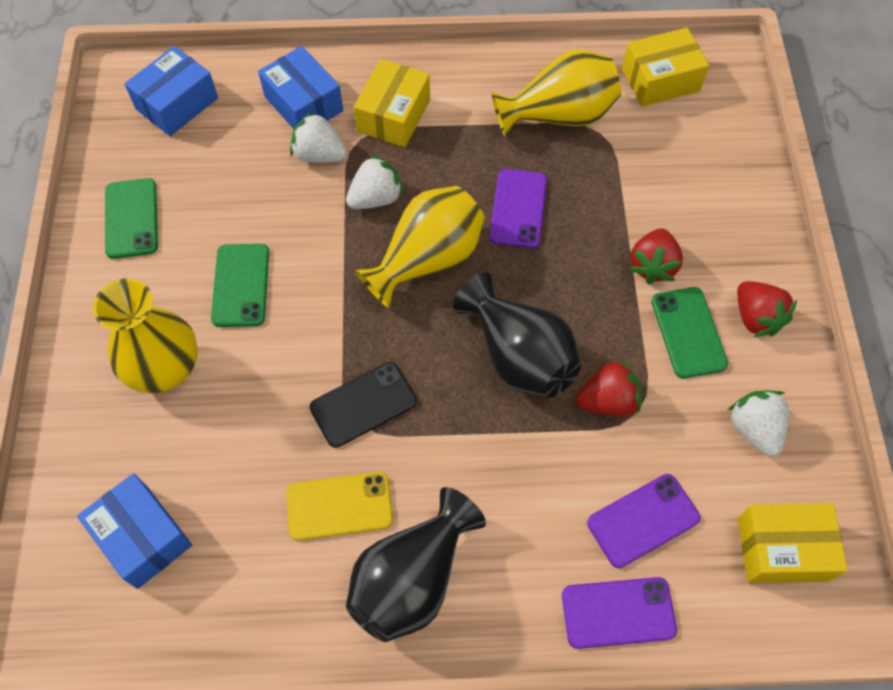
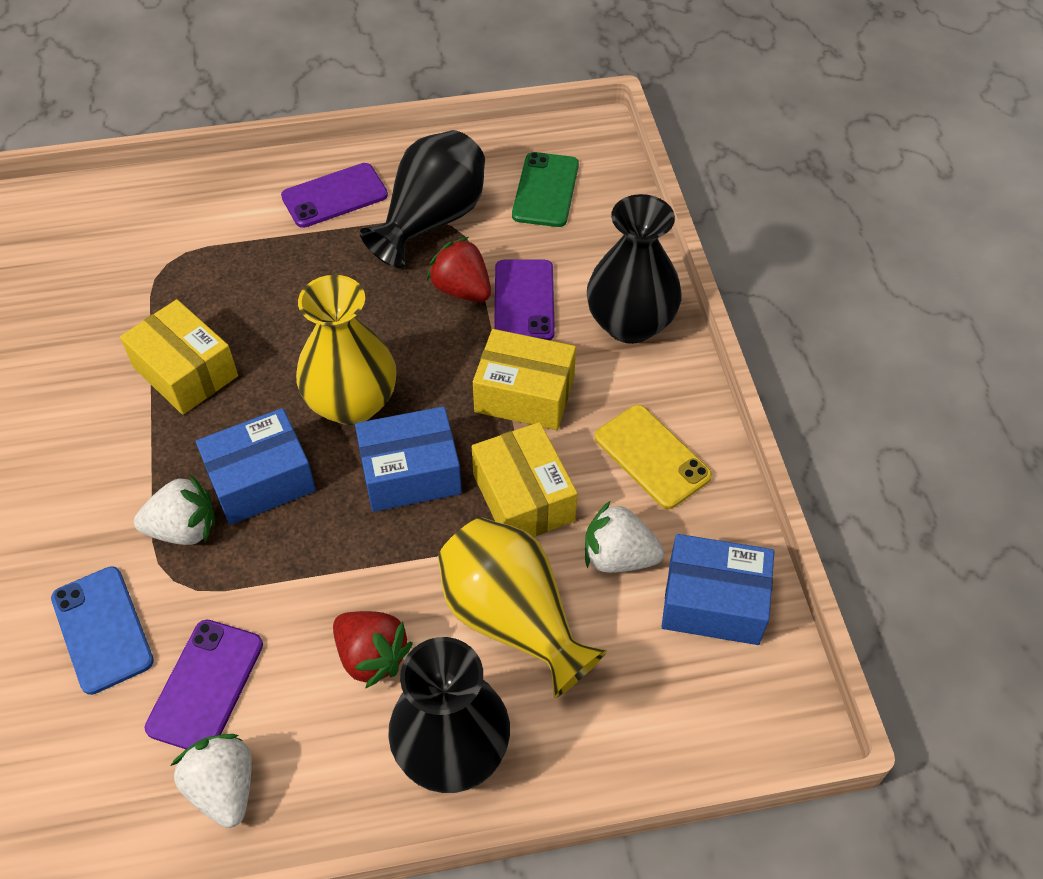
black phone: [310,362,417,448] = 1 -> none = 0
black vase: [346,487,486,642] [453,273,581,398] = 2 -> [360,130,485,268] [388,637,510,793] [587,194,682,344] = 3
blue phone: none = 0 -> [51,566,154,695] = 1
green phone: [105,178,158,259] [211,244,269,327] [651,287,728,378] = 3 -> [512,152,579,227] = 1
red strawberry: [576,359,641,416] [629,228,683,284] [737,281,797,337] = 3 -> [333,611,413,689] [427,237,491,302] = 2
yellow vase: [93,278,198,393] [355,186,485,308] [491,49,621,137] = 3 -> [296,275,396,425] [438,517,607,699] = 2

